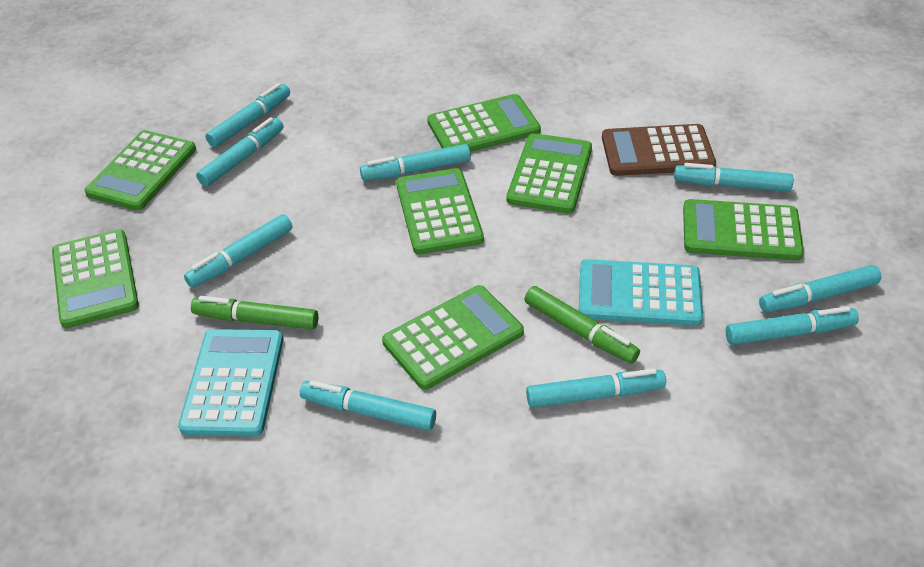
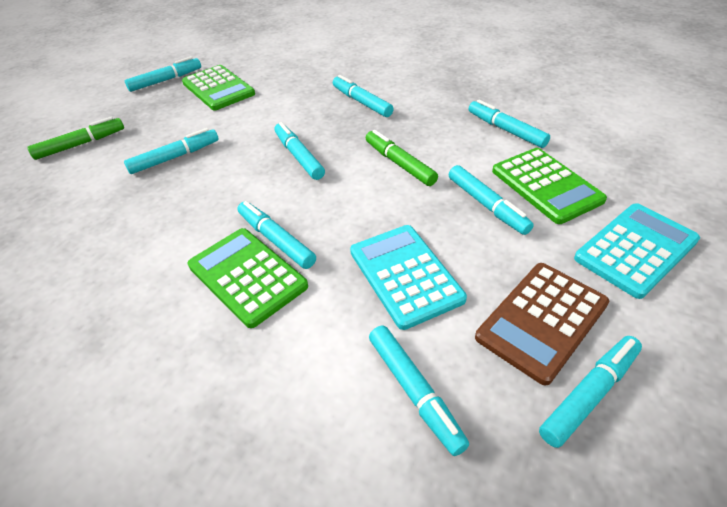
green calculator: [52,229,139,328] [84,130,196,210] [382,285,524,390] [396,168,484,254] [427,94,541,152] [507,133,592,214] [683,199,804,260] = 7 -> [182,65,255,111] [188,228,308,328] [492,148,607,224] = 3

